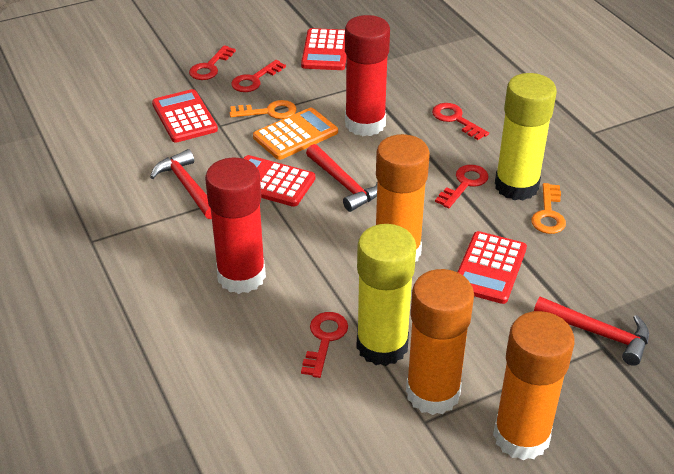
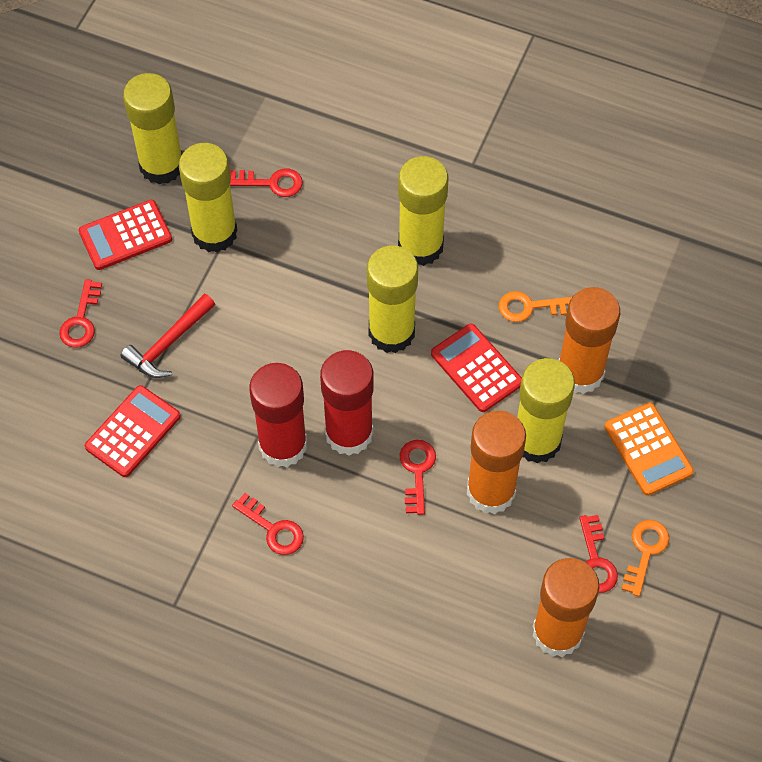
red calculator: [152,89,218,143] [243,155,315,207] [301,28,346,70] [458,231,527,304] = 4 -> [79,200,172,270] [85,385,181,477] [431,324,522,412] = 3
red hammer: [150,149,212,219] [306,144,377,212] [534,297,649,366] = 3 -> [120,294,215,378] = 1
yellow glue stick: [357,224,416,366] [495,73,557,200] = 2 -> [123,73,182,184] [179,143,237,253] [367,245,418,353] [398,156,448,266] [517,358,575,463] = 5

